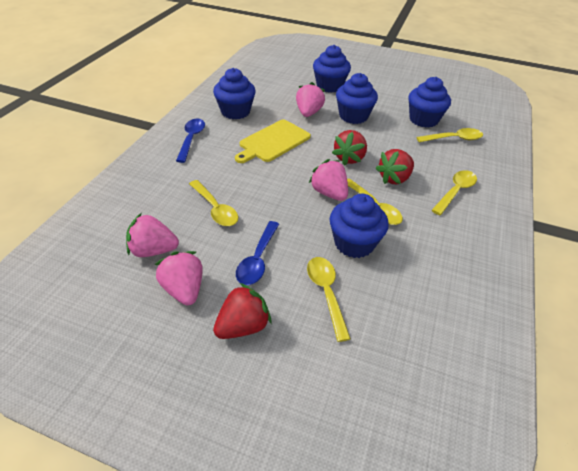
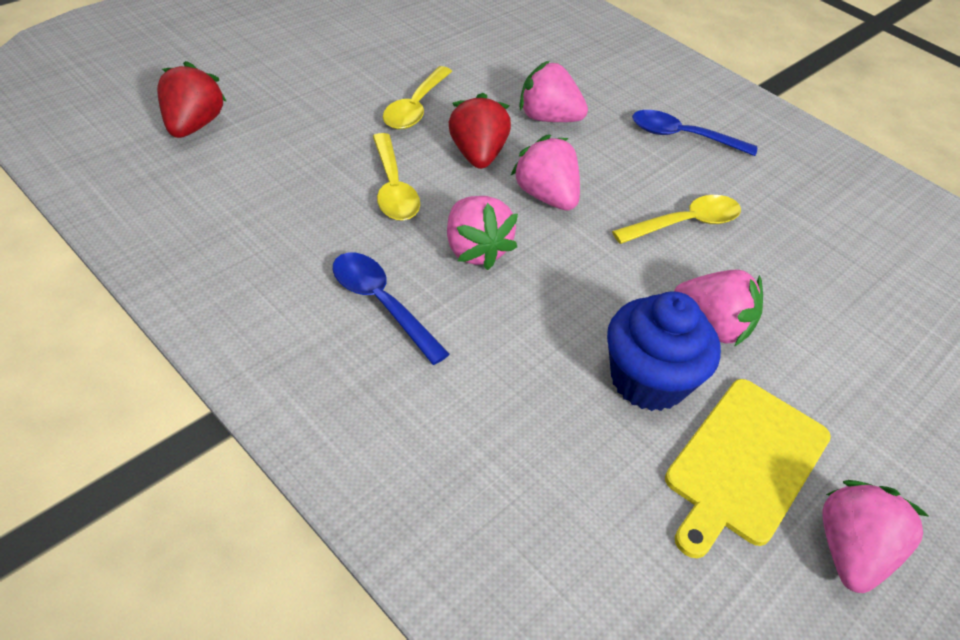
blue cupcake: [213,68,256,119] [313,45,351,93] [330,194,389,258] [336,73,378,124] [408,77,451,128] = 5 -> [607,291,721,411] = 1
pink strawberry: [126,213,179,257] [154,251,203,305] [296,82,325,117] [309,159,348,201] = 4 -> [447,196,518,270] [510,134,580,211] [519,61,588,122] [674,270,763,347] [823,480,930,593] = 5
red strawberry: [213,283,272,339] [332,130,367,166] [376,149,414,184] = 3 -> [157,61,226,138] [449,93,511,169] = 2
yellow spoon: [189,180,238,226] [307,257,351,342] [347,179,403,225] [416,128,483,142] [431,170,477,215] = 5 -> [373,133,420,221] [383,66,452,130] [612,195,741,244] = 3

